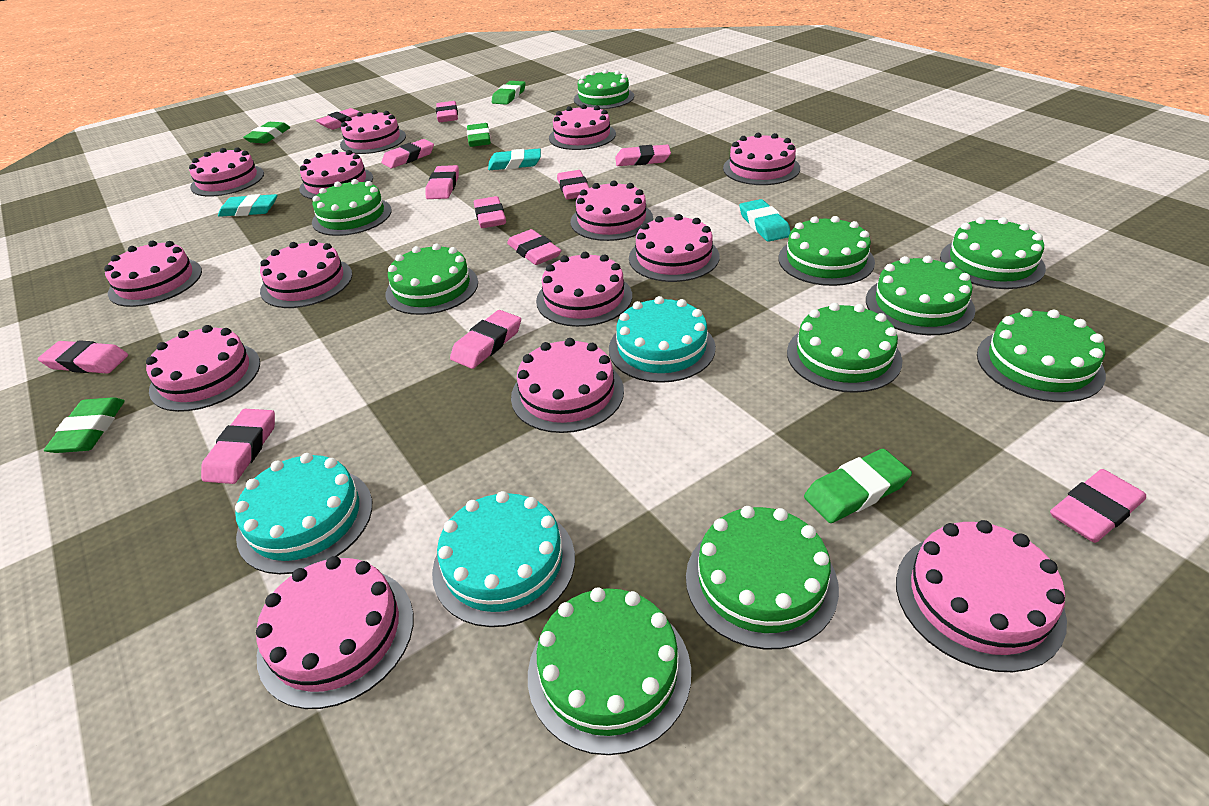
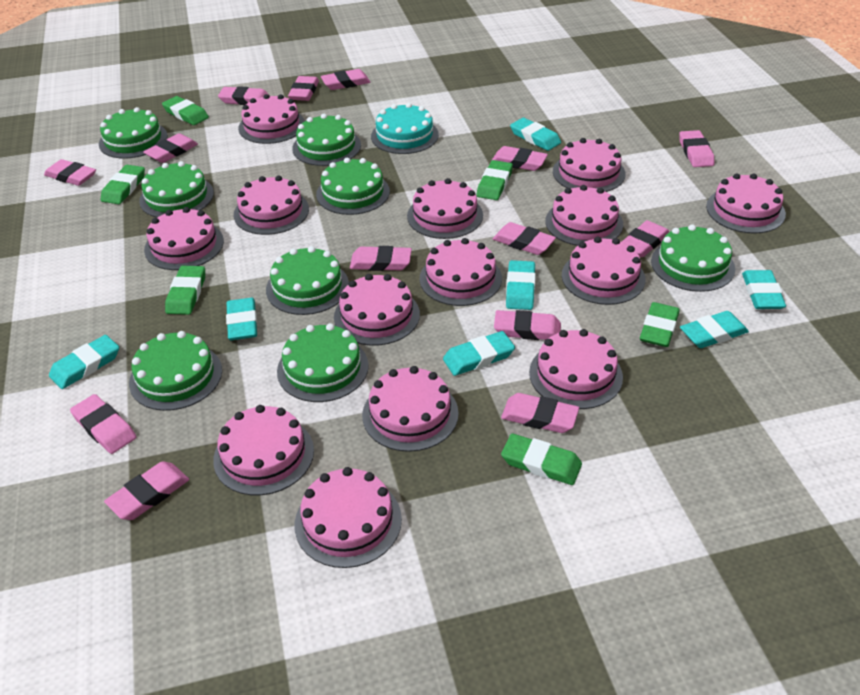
green cake: [312,179,392,236] [385,244,478,315] [528,587,691,755] [574,69,634,109] [686,506,839,650] [778,216,875,286] [787,303,902,393] [866,256,975,335] [940,217,1046,289] [977,309,1106,402] = 10 -> [99,107,168,159] [129,331,222,411] [139,161,214,218] [266,246,349,315] [277,323,369,402] [292,114,361,166] [316,158,390,215] [651,224,735,292] = 8
green eraser: [44,397,125,453] [243,122,290,144] [467,123,491,147] [492,81,526,105] [804,449,912,523] = 5 -> [101,165,145,204] [162,96,209,125] [165,266,205,315] [477,160,513,200] [501,433,582,485] [640,302,680,347] = 6
pink eraser: [38,340,128,374] [201,409,275,484] [316,108,360,130] [381,139,434,168] [425,165,459,199] [436,101,458,122] [450,310,521,369] [474,196,506,228] [507,229,561,265] [557,170,589,199] [615,145,671,166] [1050,469,1146,543] = 12 -> [44,159,96,186] [70,394,136,454] [104,462,189,520] [143,133,198,163] [218,86,270,105] [288,76,319,101] [321,69,371,90] [350,246,412,271] [492,146,548,171] [493,222,556,255] [494,310,561,340] [501,393,579,433] [622,220,669,257] [679,130,715,167] = 14
turquoise cake: [235,453,372,574] [432,491,575,627] [609,296,716,383] = 3 -> [371,103,439,154] = 1
turquoise eraser: [218,194,277,217] [488,148,541,170] [739,199,791,242] = 3 -> [49,335,119,389] [226,298,257,340] [443,331,515,376] [506,260,536,310] [510,118,561,151] [680,311,749,348] [742,270,786,309] = 7

